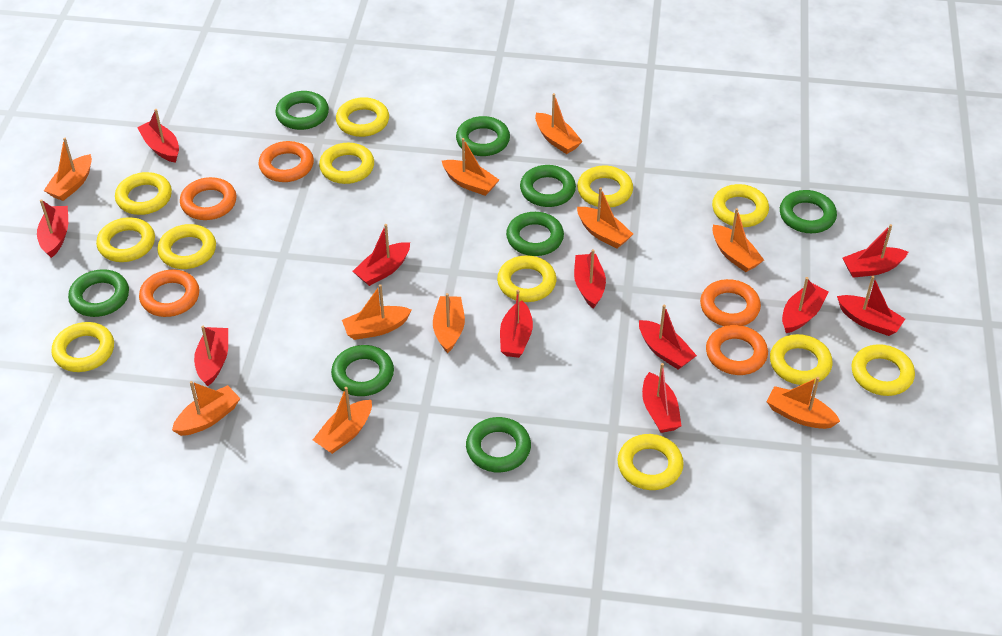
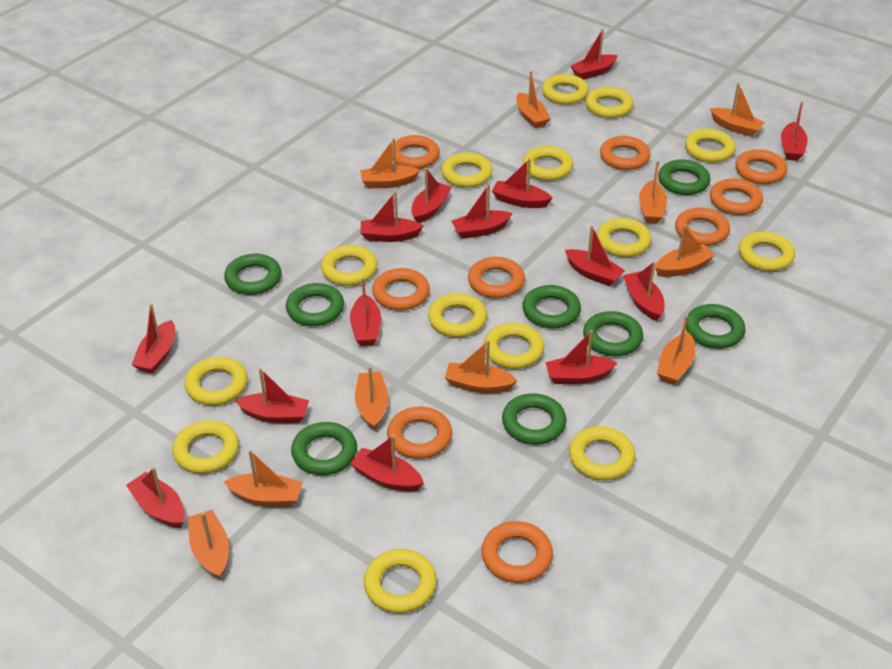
orange ring: [139,269,199,317] [180,177,237,220] [259,141,314,182] [700,279,761,326] [706,325,768,375] = 5 -> [372,268,430,310] [387,407,452,459] [392,135,440,169] [468,257,525,298] [481,521,553,583] [600,136,651,170] [675,208,730,246] [710,178,763,215] [735,149,787,184] = 9
red boat: [37,199,68,258] [137,109,179,163] [194,326,228,386] [353,224,410,286] [500,290,533,358] [574,249,606,309] [639,305,697,369] [642,363,682,433] [782,277,829,333] [837,276,905,336] [843,224,908,278] = 11 -> [126,467,185,528] [132,304,175,373] [235,368,309,423] [350,277,381,346] [350,435,424,492] [361,191,423,242] [411,168,451,223] [451,184,512,239] [492,158,553,208] [545,330,617,384] [565,226,625,286] [570,29,618,80] [623,261,665,321] [781,101,808,161] = 14
yellow ring: [51,322,114,372] [96,217,155,262] [115,172,172,215] [157,224,216,269] [319,143,374,184] [336,97,389,137] [497,255,556,302] [577,166,633,208] [617,434,684,490] [712,184,769,227] [770,334,833,385] [851,344,915,396] = 12 -> [172,420,239,474] [185,357,247,405] [321,245,377,286] [364,549,437,613] [428,293,487,337] [441,152,493,188] [484,323,544,369] [522,146,574,181] [542,74,589,105] [569,426,635,480] [585,87,633,118] [597,218,652,257] [685,129,736,163] [739,231,795,271] = 14

